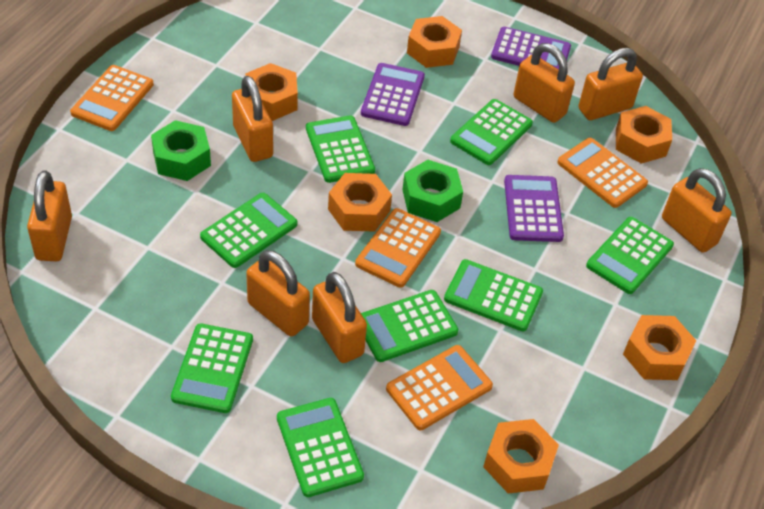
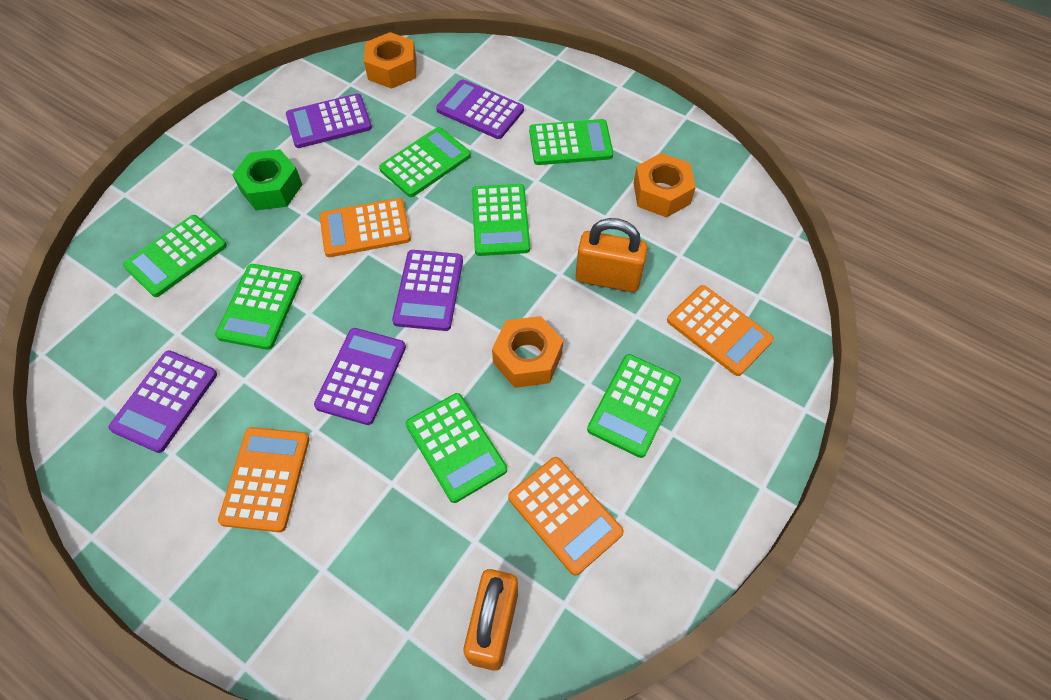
green calculator: [171,323,253,413] [200,193,297,268] [277,398,364,497] [306,115,375,183] [361,290,458,362] [444,259,543,331] [450,99,533,165] [586,217,674,294] = 8 -> [123,215,227,297] [215,264,302,350] [379,127,471,197] [406,393,507,503] [472,184,530,256] [529,119,613,165] [587,354,681,458] = 7
green nut: [151,120,211,181] [402,160,463,222] = 2 -> [232,149,303,210] = 1
orange nut: [246,63,298,121] [328,173,392,232] [407,16,462,68] [483,419,559,494] [616,106,672,164] [623,315,697,380] = 6 -> [364,32,417,89] [492,316,563,388] [633,153,696,218] = 3
orange padlock: [27,170,72,261] [232,76,273,162] [246,250,310,337] [312,272,367,363] [514,43,575,123] [578,48,643,120] [662,168,732,253] = 7 -> [464,569,518,671] [576,218,648,292] = 2
purple calculator: [361,63,425,126] [491,27,571,69] [504,175,564,242] = 3 -> [108,350,217,453] [286,94,372,148] [314,328,406,425] [392,250,463,331] [436,79,524,139] = 5

